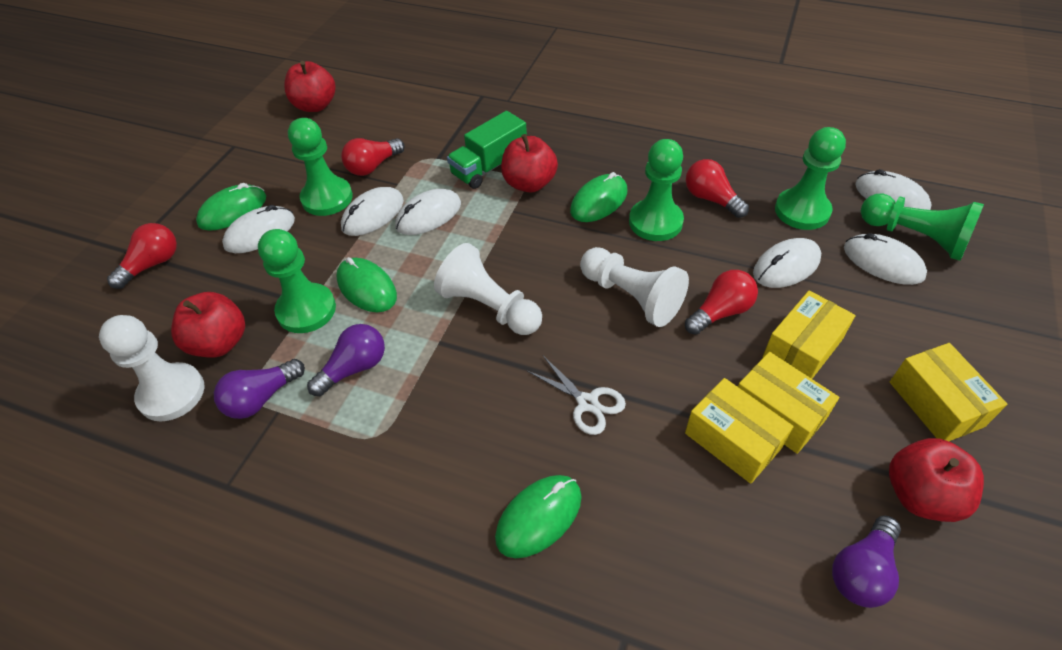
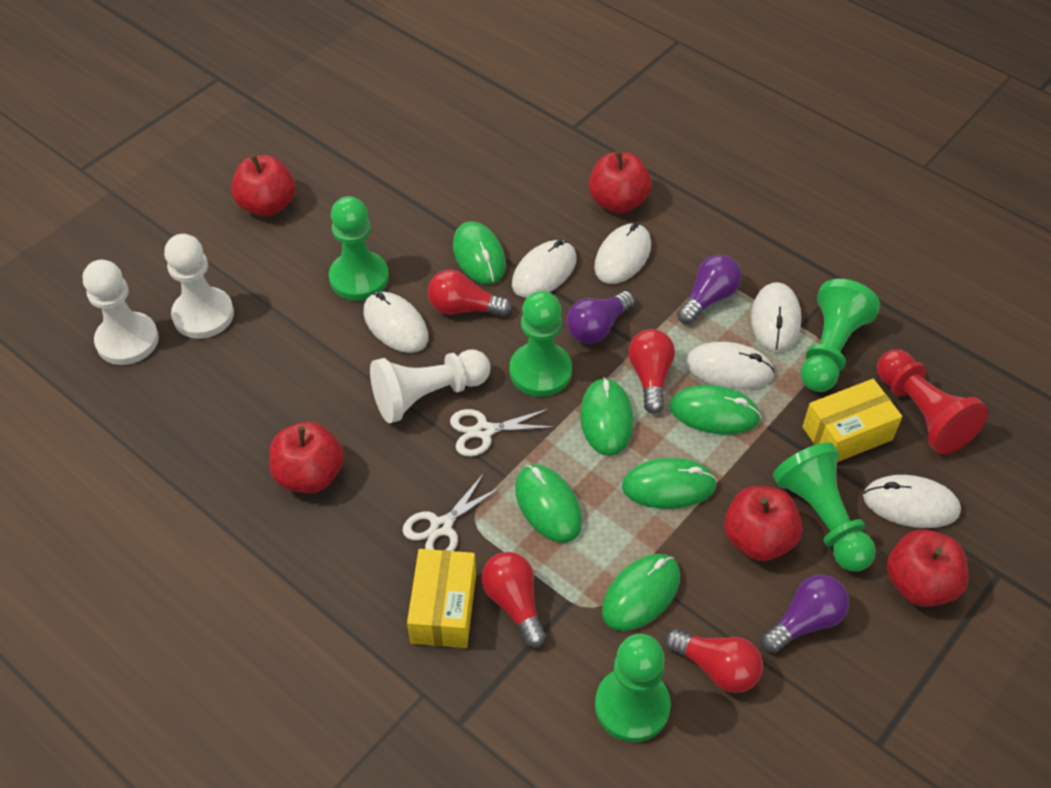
green mouse: [196,183,266,231] [336,257,397,312] [495,475,582,558] [570,172,627,222] = 4 -> [453,221,506,284] [515,464,582,543] [580,377,633,456] [602,554,680,631] [622,458,717,509] [670,385,761,435] = 6
green truck: [447,111,527,189] = 1 -> none = 0
red apple: [171,292,245,358] [284,61,336,112] [501,134,558,192] [889,438,984,522] = 4 -> [231,155,295,217] [269,422,344,493] [589,151,652,213] [724,486,803,561] [887,529,969,607] = 5
red pawn: none = 0 -> [877,350,988,455] = 1
white scissors: [527,356,626,435] = 1 -> [402,473,502,551] [450,408,555,457] = 2
yellow box: [685,378,794,484] [738,352,839,454] [763,290,856,379] [890,343,1007,441] = 4 -> [407,549,476,648] [802,379,902,462] = 2

